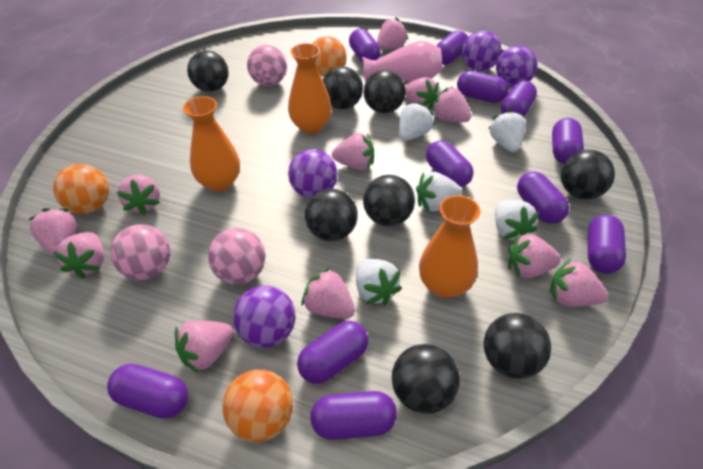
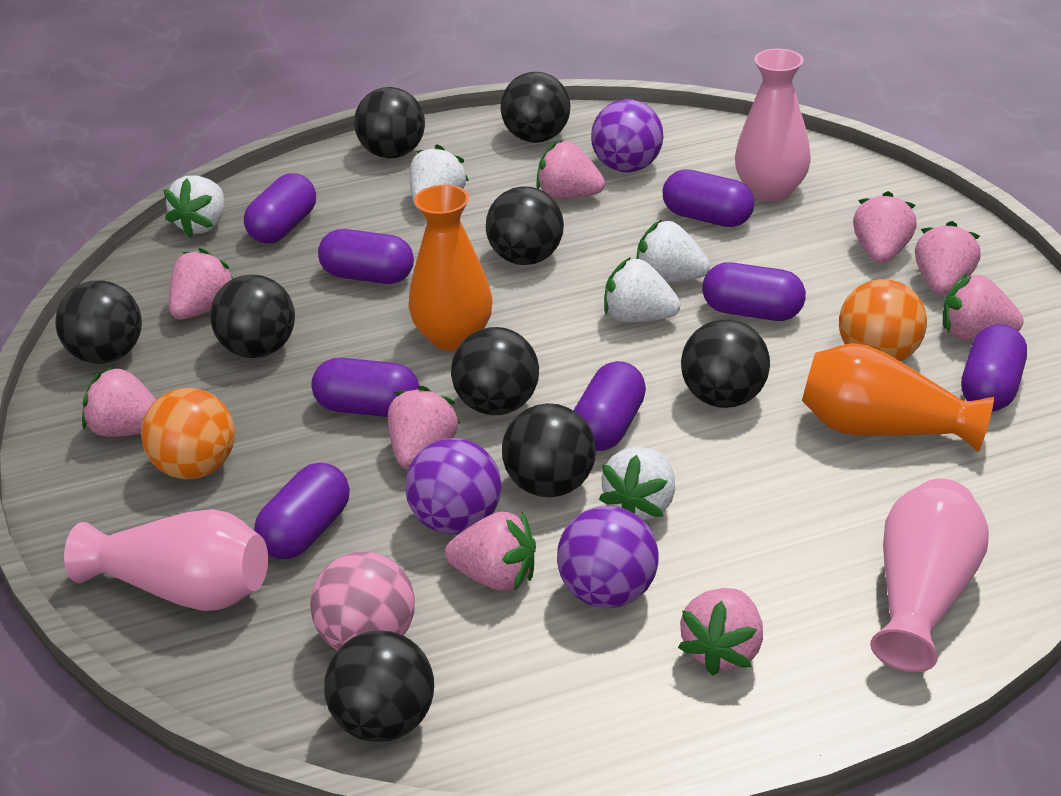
black ball: [187,50,229,92] [305,189,358,241] [323,66,363,109] [363,175,415,226] [364,70,406,113] [392,344,460,414] [484,313,551,379] [561,150,615,199] = 8 -> [55,280,142,364] [210,275,295,358] [324,630,434,742] [354,87,425,158] [451,327,539,415] [486,187,564,265] [500,72,570,143] [502,403,596,498] [681,319,770,408] = 9
orange ball: [53,164,109,214] [222,369,293,442] [312,36,347,77] = 3 -> [141,388,235,479] [839,279,927,361] = 2
orange vase: [183,96,240,192] [288,43,332,134] [419,195,480,298] = 3 -> [408,185,493,351] [802,343,994,452] = 2
pink ball: [110,224,170,280] [208,228,266,284] [247,45,287,86] = 3 -> [310,552,415,650] = 1
pink strawberry: [28,208,77,256] [53,232,104,279] [117,174,160,215] [175,321,233,374] [301,268,355,319] [332,133,374,170] [377,17,408,50] [405,77,439,110] [432,87,472,122] [508,233,561,278] [550,258,608,307] = 11 -> [82,366,156,437] [169,248,234,320] [388,386,460,469] [445,512,536,591] [536,140,605,199] [678,588,763,676] [853,191,917,263] [915,221,981,295] [943,273,1024,340] = 9
pink vase: [362,41,442,82] = 1 -> [64,509,268,611] [735,49,811,202] [870,479,989,672] = 3
purple ball: [233,285,296,348] [288,149,337,198] [462,31,501,71] [496,46,538,87] = 4 -> [405,438,502,534] [557,506,659,608] [591,99,664,173] = 3
purple capsule: [107,364,188,419] [297,321,368,384] [310,391,397,440] [349,29,381,62] [426,141,473,187] [436,30,468,65] [457,71,508,103] [501,81,537,117] [517,171,569,224] [552,118,584,164] [588,215,626,274] = 11 -> [244,173,316,244] [254,462,350,559] [311,358,419,417] [318,229,414,284] [573,361,646,451] [662,169,754,227] [702,262,806,321] [961,324,1027,412] = 8

